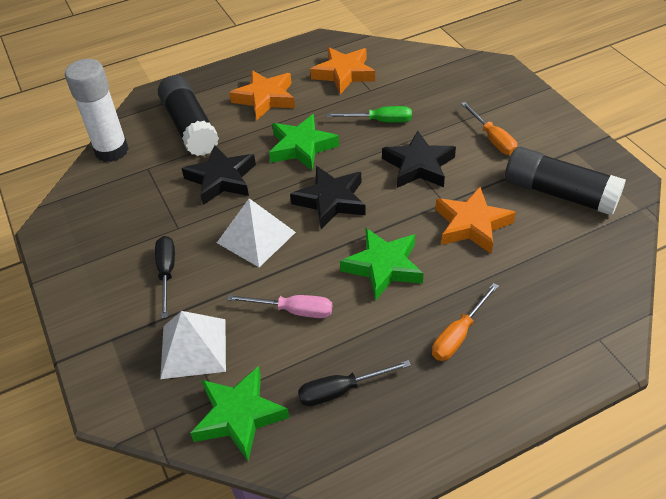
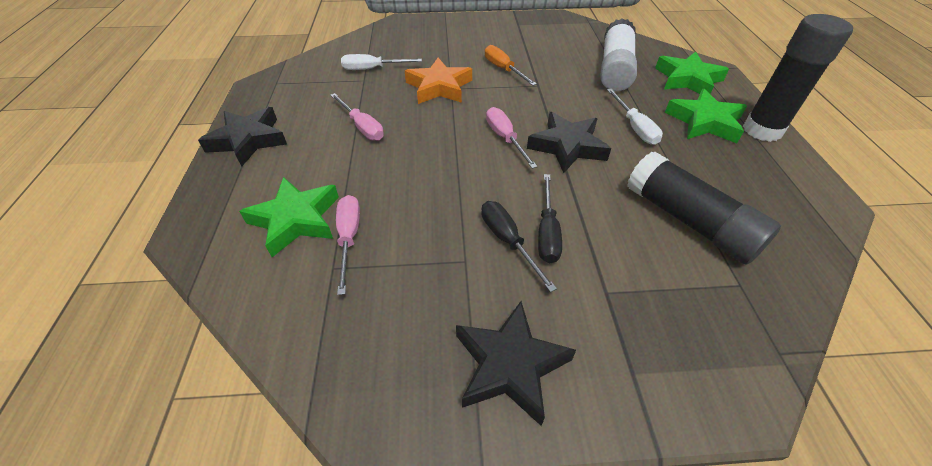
green screwdriver: [327,106,412,123] = 1 -> none = 0
orange screwdriver: [432,283,499,361] [461,102,518,155] = 2 -> [485,45,537,86] = 1
orange star: [229,70,295,120] [310,47,375,94] [435,187,516,254] = 3 -> [405,58,472,104] = 1
pink screwdriver: [227,295,332,318] = 1 -> [330,93,384,141] [336,195,360,295] [486,107,538,169] = 3
white pyramid: [160,311,226,379] [217,198,296,267] = 2 -> none = 0
white screwdriver: none = 0 -> [341,54,422,70] [607,89,663,145] = 2

